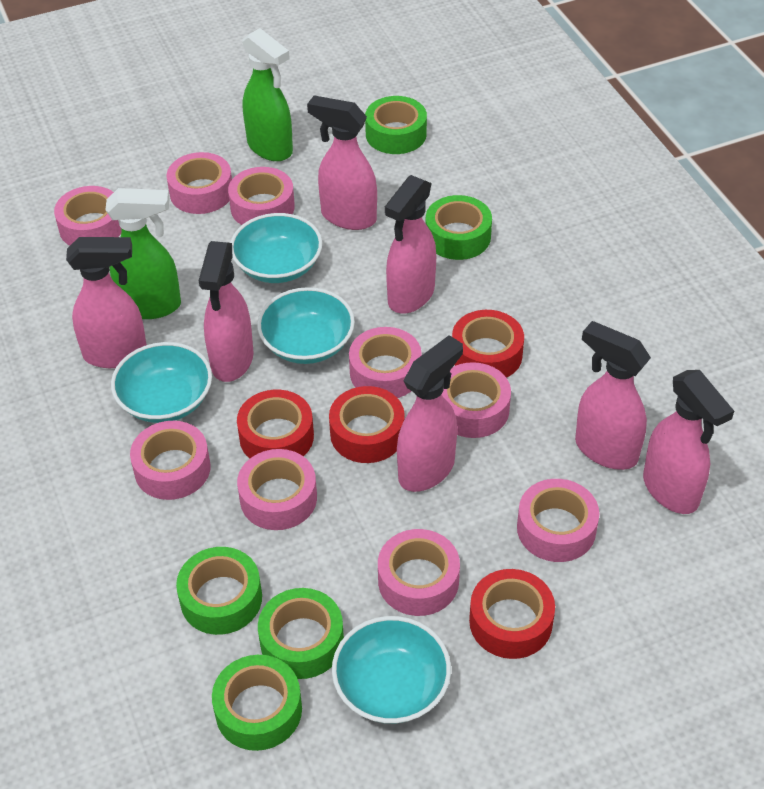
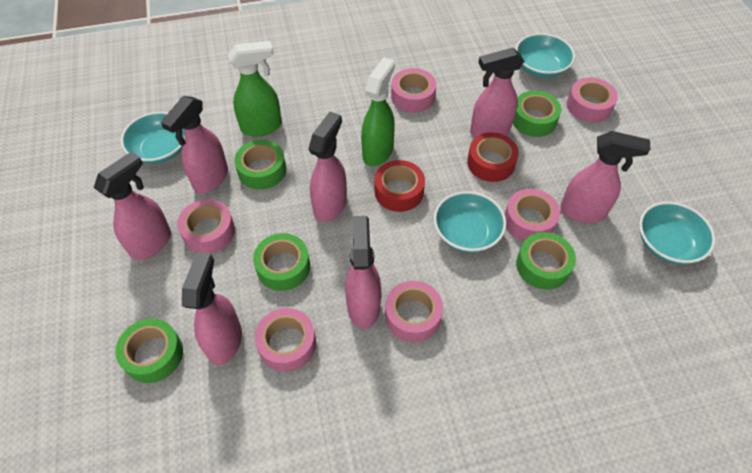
pink tape: [54,186,122,246] [130,421,210,500] [167,152,232,214] [228,167,295,225] [237,449,317,530] [349,327,422,398] [378,529,460,616] [441,362,511,438] [517,479,599,562] = 9 -> [177,199,235,253] [255,308,316,372] [385,281,443,342] [391,68,436,113] [505,189,560,241] [567,77,618,123] = 6
red tape: [237,390,314,458] [329,386,405,463] [452,310,524,378] [469,569,555,659] = 4 -> [375,160,425,212] [467,132,519,182] = 2

